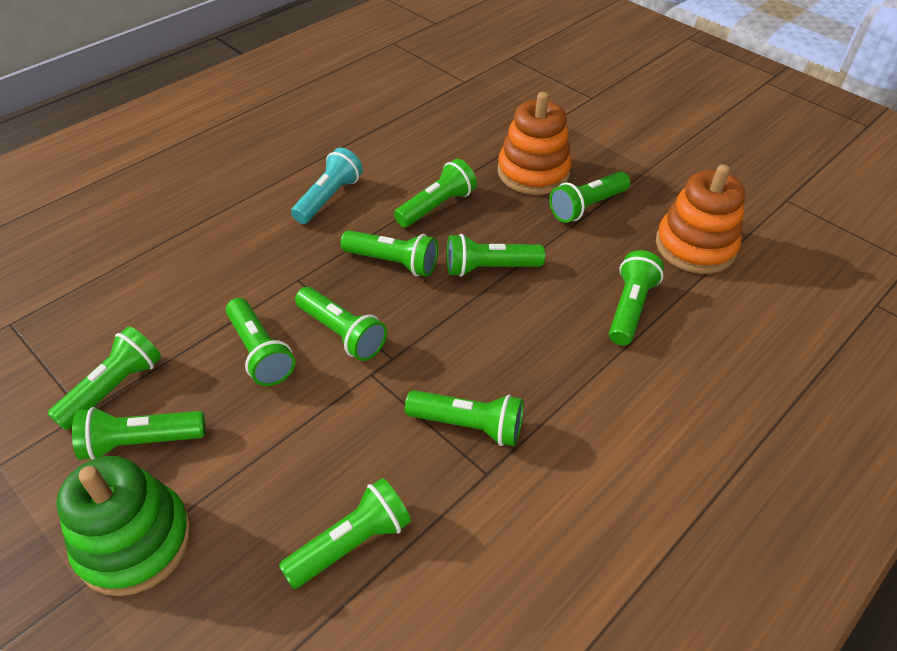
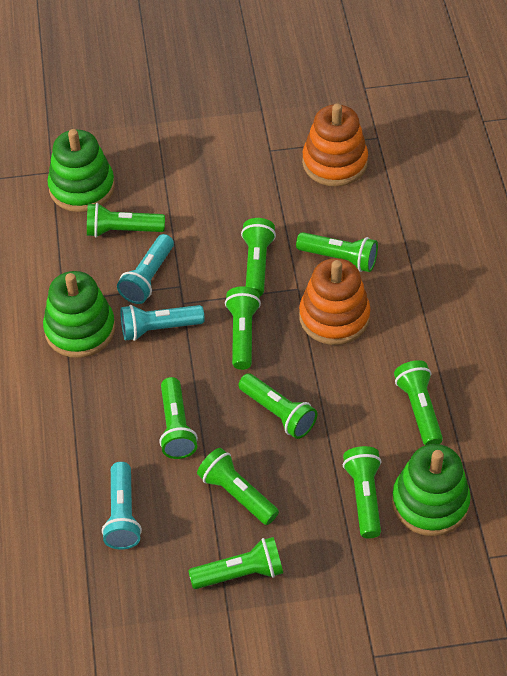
green flashlight: [47,326,161,430] [72,407,205,460] [226,298,295,386] [279,478,411,589] [295,287,387,361] [340,230,438,277] [394,159,477,227] [405,390,524,446] [447,234,545,277] [549,171,630,223] [609,250,664,345] = 11 -> [87,203,165,237] [159,377,198,459] [188,537,283,589] [197,448,279,525] [225,286,261,370] [238,373,317,439] [241,218,276,297] [296,232,378,272] [343,446,382,538] [394,360,443,445] = 10
green stacking toy: [56,456,191,596] = 1 -> [43,271,115,358] [47,129,115,212] [392,444,471,536] = 3
turquoise flashlight: [291,148,363,224] = 1 -> [102,462,142,550] [117,234,174,304] [120,305,205,341] = 3

